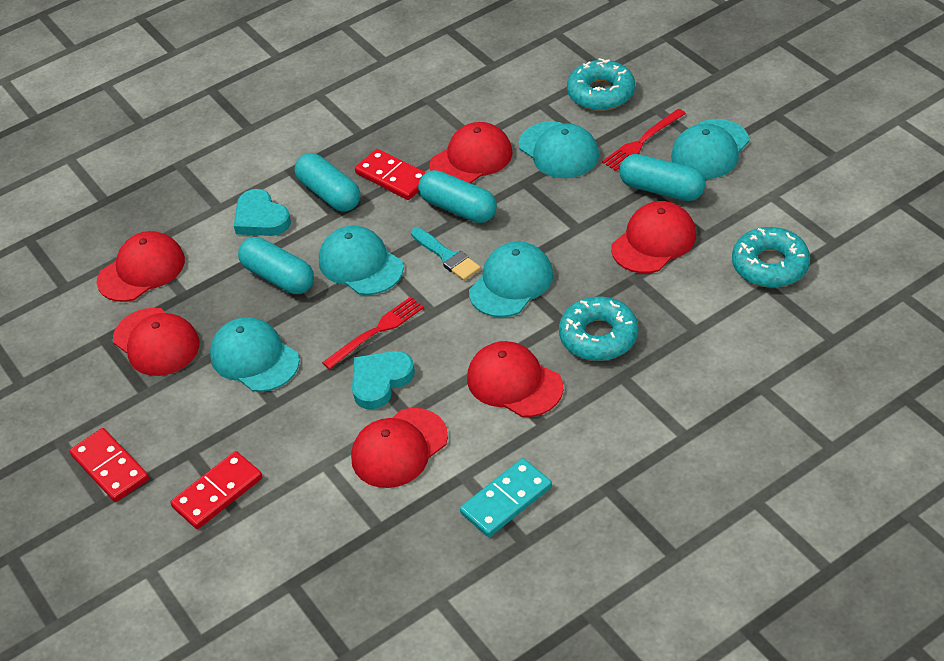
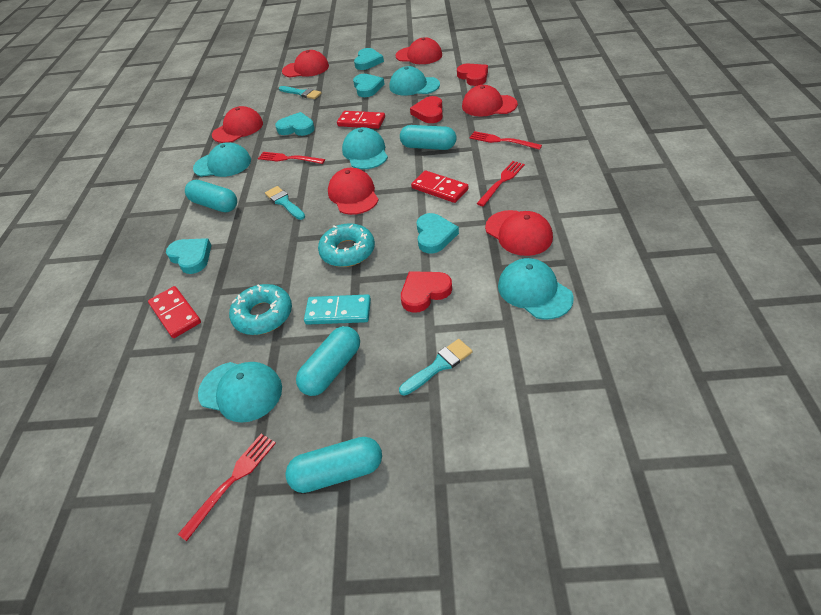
red fork: [322,297,424,370] [602,109,686,171] = 2 -> [178,434,276,541] [258,152,325,164] [469,131,542,150] [476,161,525,206] = 4
red heart: none = 0 -> [401,271,452,313] [410,96,443,123] [457,64,488,86] = 3
turquoise brush: [411,227,481,281] = 1 -> [265,186,305,220] [279,86,322,99] [399,339,472,396] = 3
turquoise donut: [559,297,638,361] [567,58,635,111] [732,227,810,288] = 3 -> [229,284,292,335] [318,223,375,267] = 2
turquoise heart: [234,189,291,236] [352,351,415,409] = 2 -> [166,238,211,274] [275,112,315,136] [353,74,385,97] [354,48,384,70] [417,213,459,254] = 5

